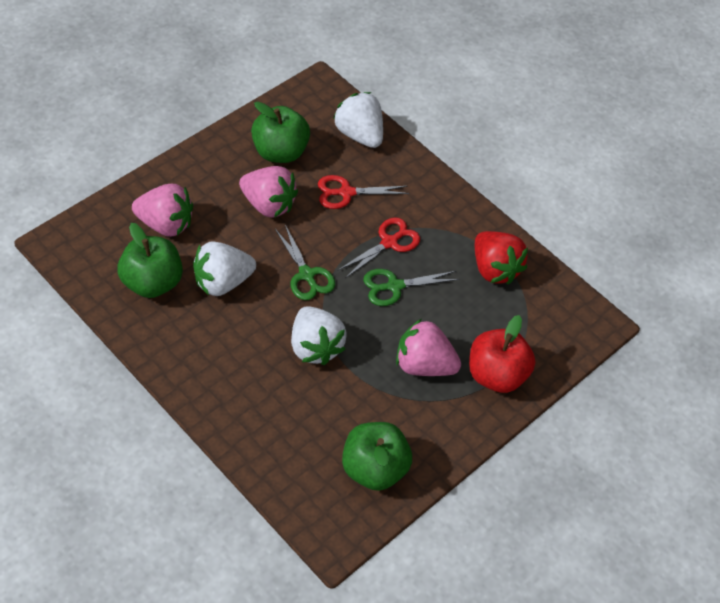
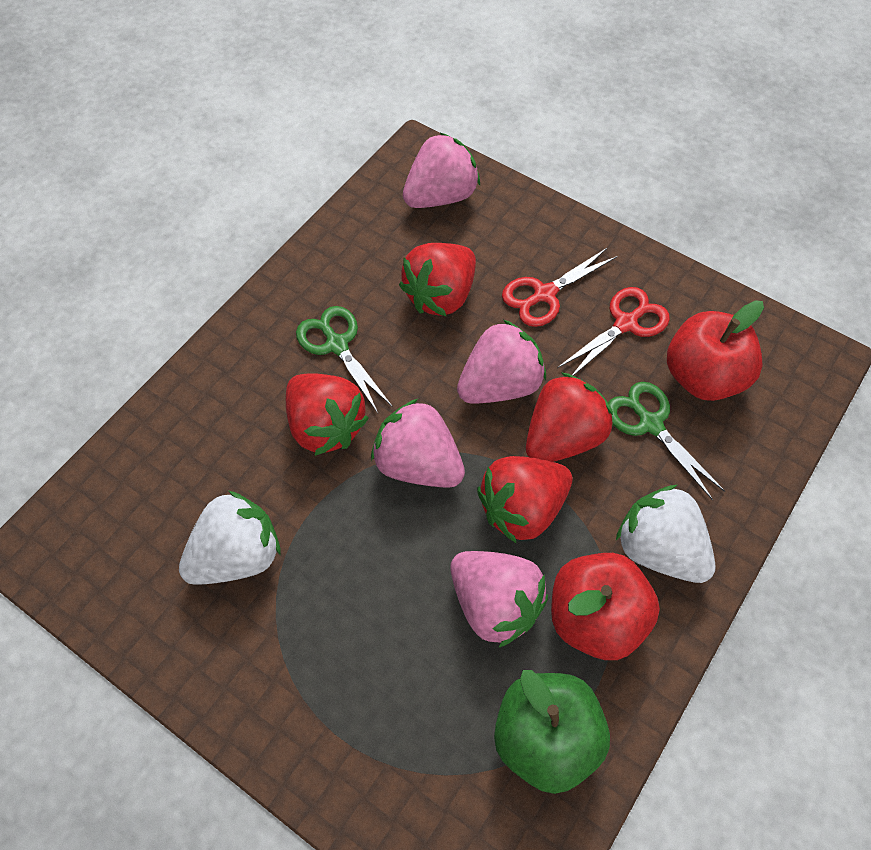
green apple: [117,223,183,298] [251,102,310,163] [342,422,412,491] = 3 -> [494,670,610,794] = 1
pink strawberry: [132,184,193,237] [239,166,298,218] [396,319,461,376] = 3 -> [371,399,465,488] [403,132,480,208] [450,551,548,648] [457,320,546,403] = 4
red apple: [469,315,535,393] = 1 -> [551,553,660,660] [667,300,764,401] = 2
red strawberry: [475,231,528,285] = 1 -> [286,373,369,456] [399,243,476,316] [477,456,572,544] [526,372,613,462] = 4
white strawberry: [193,241,256,296] [291,306,347,365] [333,92,383,148] = 3 -> [179,491,281,585] [616,485,716,583] = 2

